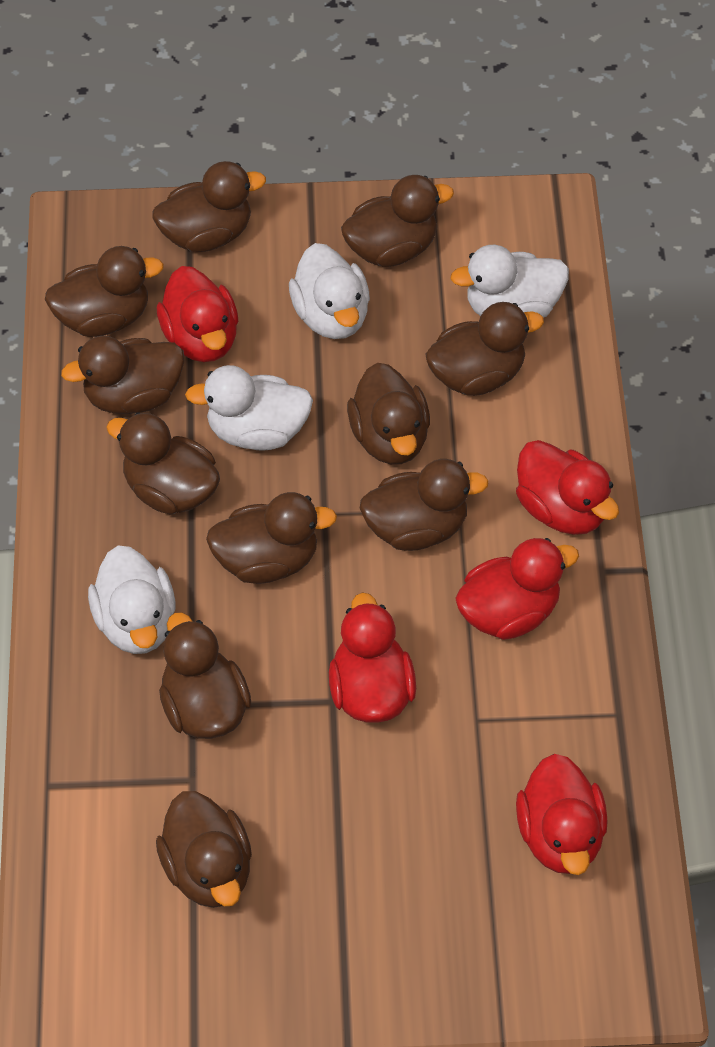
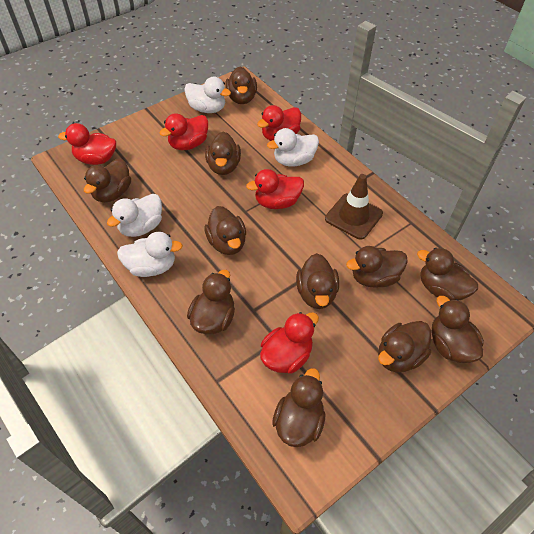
brown traffic cone: none = 0 -> [325,174,383,240] = 1

